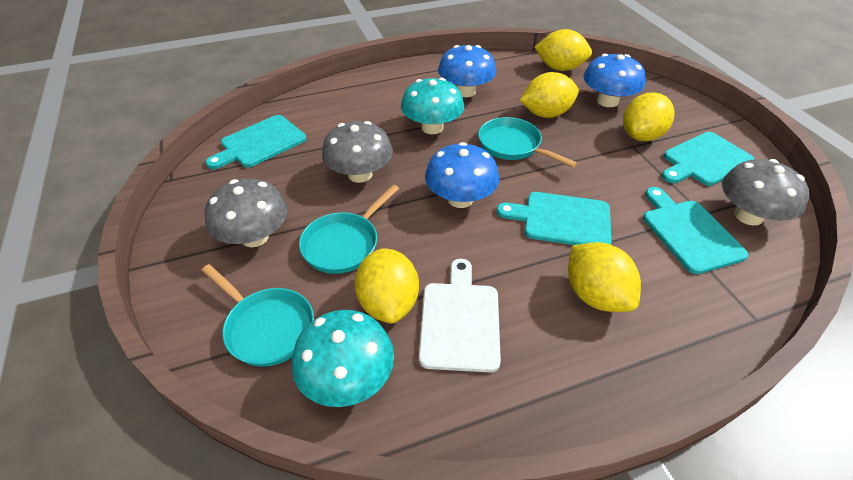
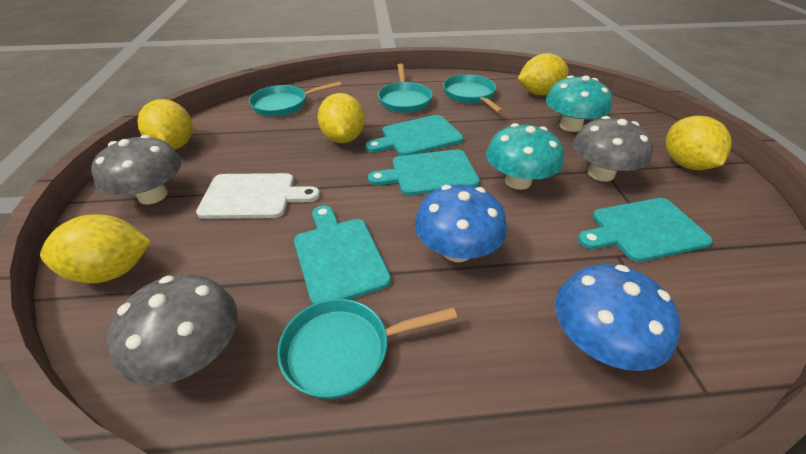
blue mushroom: [425,142,499,208] [438,45,496,97] [583,54,645,107] = 3 -> [415,184,507,262] [555,264,681,371] = 2
turquoise pan: [201,264,314,367] [299,185,399,274] [478,117,577,168] = 3 -> [249,82,342,117] [277,299,457,399] [378,63,433,113] [443,74,504,113] = 4

